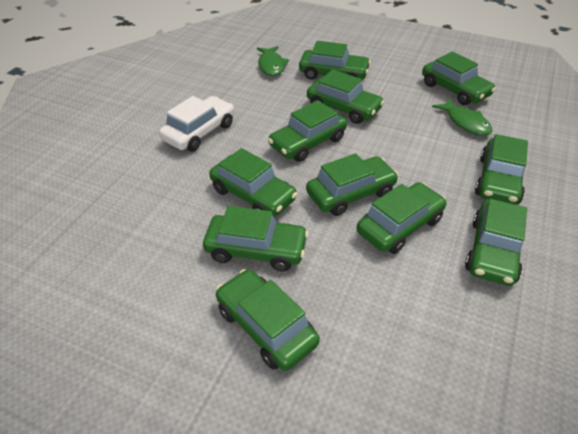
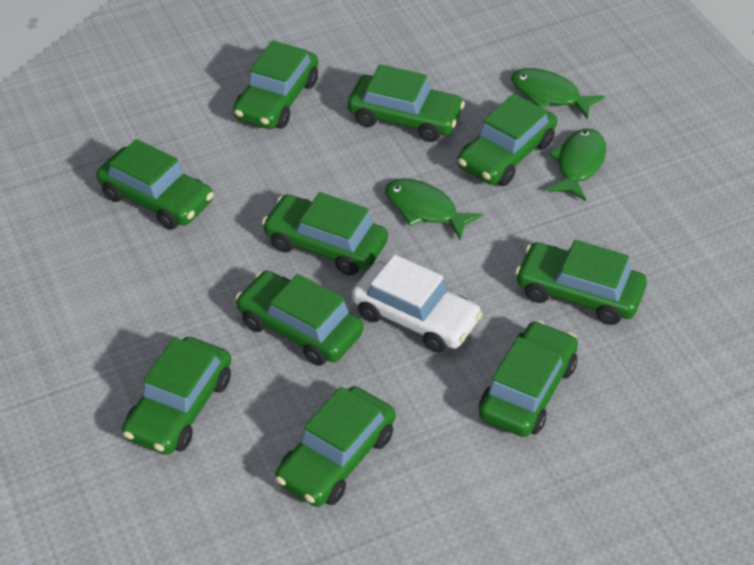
green car: [203,206,309,272] [209,148,297,217] [216,269,320,371] [268,100,347,162] [299,41,371,80] [306,153,398,216] [307,69,384,124] [357,182,446,254] [422,51,496,105] [465,199,527,286] [475,134,528,205] = 11 -> [97,139,213,230] [122,337,231,455] [233,40,318,129] [235,271,363,366] [262,192,388,276] [275,386,395,507] [348,64,465,142] [457,94,557,186] [479,321,578,437] [515,240,647,325] = 10
green fish: [257,46,289,76] [432,99,492,136] = 2 -> [385,178,482,240] [511,68,604,119] [547,129,606,201] = 3

